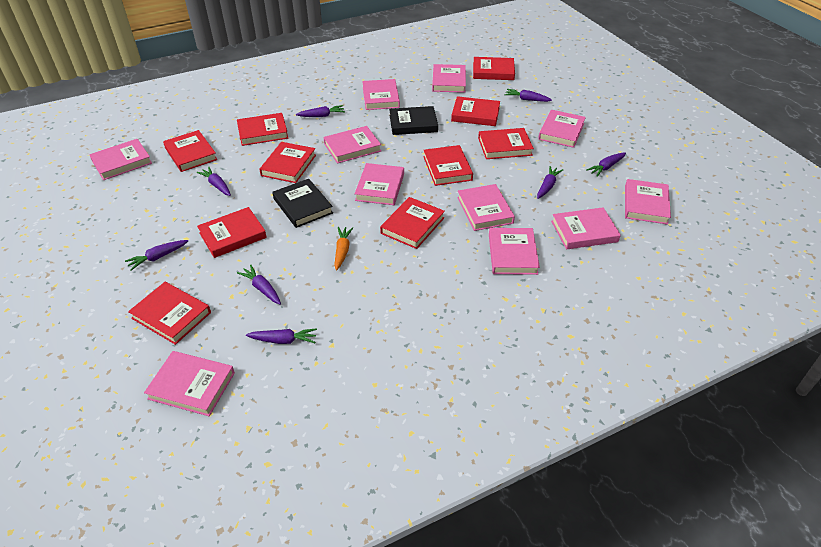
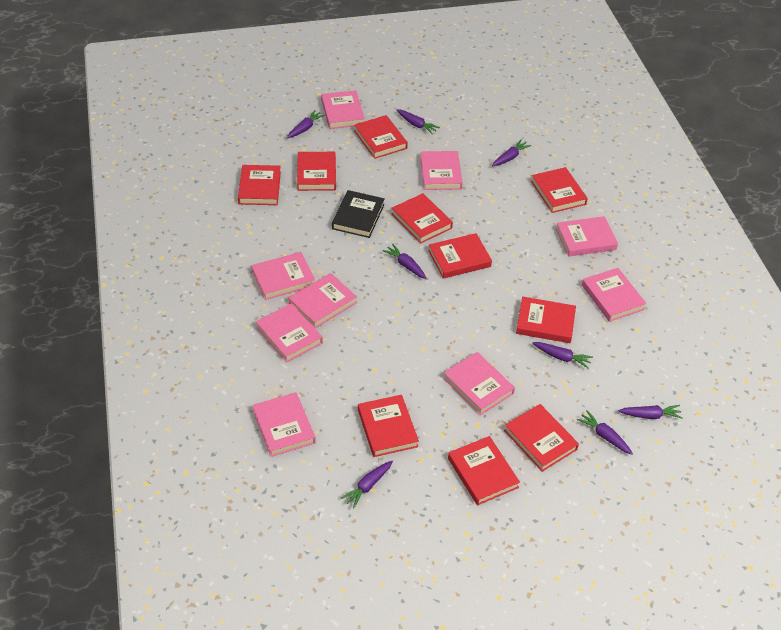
black book: [272,179,333,228] [389,106,438,135] = 2 -> [332,190,385,238] = 1
orange carrot: [334,227,353,271] = 1 -> none = 0
pink book: [89,139,152,180] [144,351,235,416] [323,126,381,164] [355,163,404,205] [362,79,400,110] [432,64,466,93] [457,184,515,231] [489,228,540,275] [538,110,586,148] [551,207,621,249] [625,179,671,224] = 11 -> [251,252,315,300] [252,392,316,457] [256,303,323,363] [289,273,357,328] [321,90,365,129] [420,151,463,190] [443,352,515,415] [556,216,618,257] [582,268,647,322] = 9

